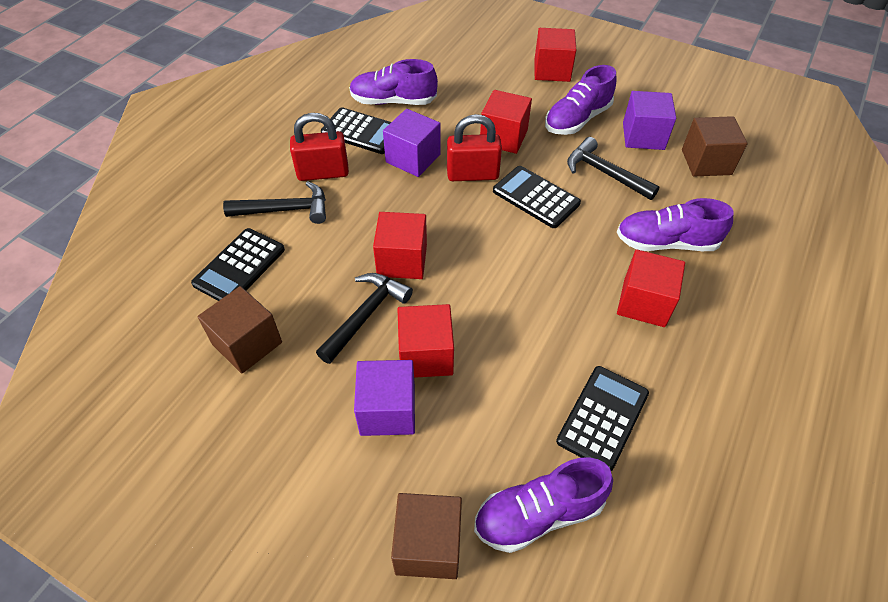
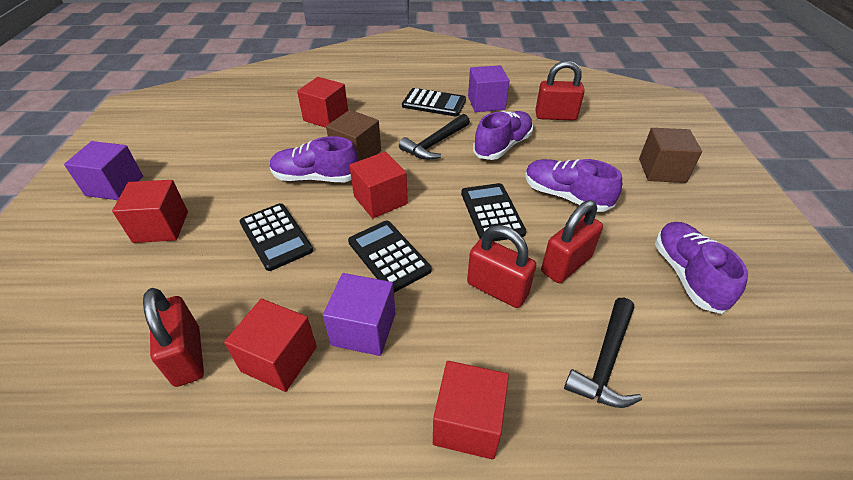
black hammer: [223,181,326,224] [316,273,413,364] [567,137,660,200] = 3 -> [399,114,470,160] [564,298,642,408] = 2
brown cube: [197,286,282,374] [391,493,462,579] [682,116,748,176] = 3 -> [326,110,381,161] [639,128,702,183] = 2
red padlock: [290,113,349,181] [447,114,502,181] = 2 -> [143,288,204,387] [467,225,536,308] [535,60,585,121] [541,200,603,283] = 4

